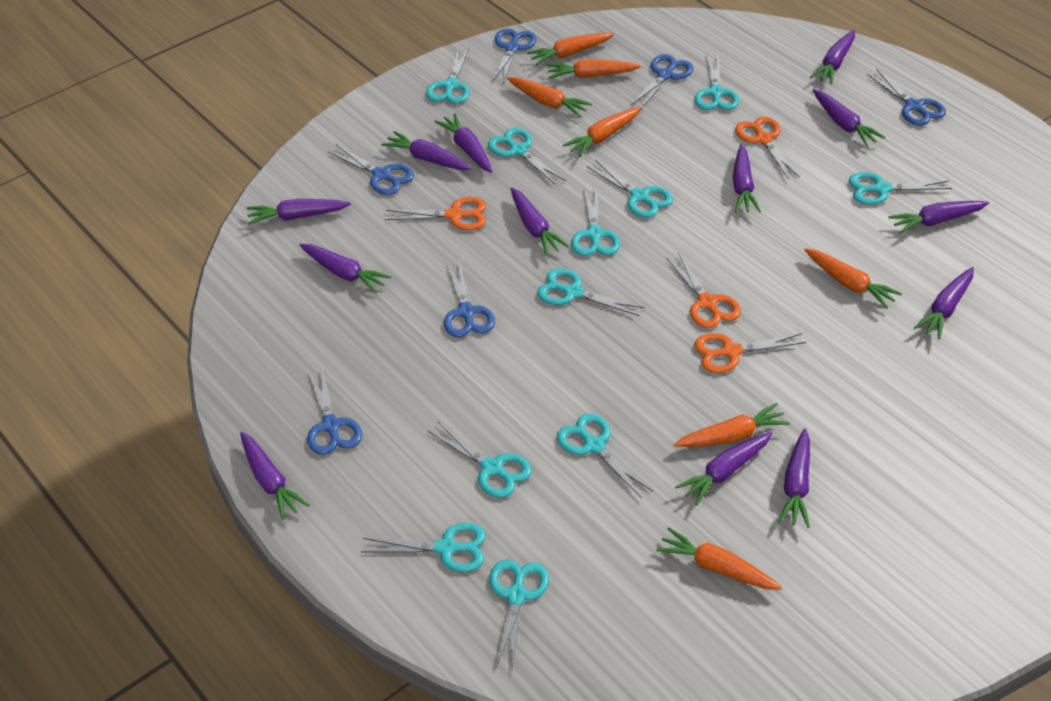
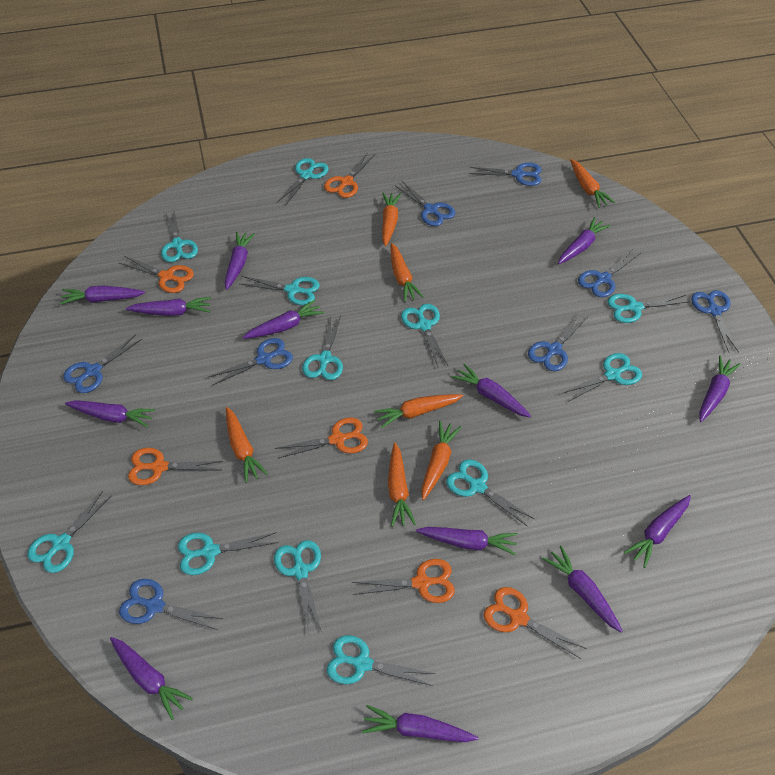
blue scissors: [307,366,362,455] [328,145,414,195] [444,259,495,337] [492,28,537,84] [630,54,693,111] [867,70,946,126] = 6 -> [63,334,142,393] [119,579,223,630] [209,338,293,386] [395,181,455,226] [469,163,541,186] [528,313,587,371] [578,250,640,297] [691,290,739,353] = 8
orange scissors: [385,197,486,230] [667,252,741,328] [694,333,807,373] [735,117,800,179] = 4 -> [119,256,194,293] [128,448,223,485] [275,417,368,458] [324,152,375,198] [352,559,455,603] [483,587,587,659] = 6
turquoise scissors: [361,523,486,572] [426,48,470,104] [428,422,532,498] [488,128,566,185] [490,559,549,670] [537,269,644,316] [557,413,653,498] [571,186,620,256] [587,160,673,218] [694,53,739,110] [849,172,952,205] = 11 -> [28,491,112,573] [161,211,198,262] [178,532,278,575] [240,276,320,305] [274,540,322,633] [277,158,329,206] [302,316,343,380] [327,635,436,686] [401,304,448,367] [446,459,534,527] [563,353,642,402] [607,294,690,323] = 12

